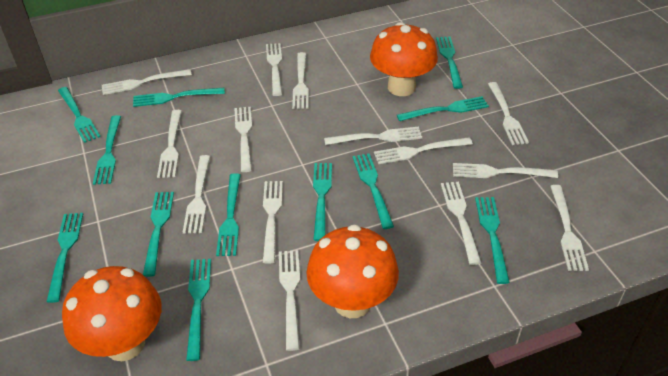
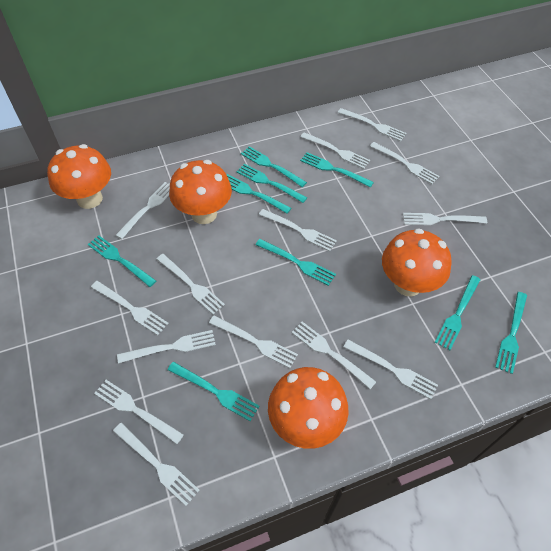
orange mushroom: [62,266,162,361] [307,224,399,318] [370,22,438,96] = 3 -> [47,144,111,209] [169,160,232,224] [268,367,349,449] [382,228,452,296] = 4
turquoise fork: [46,213,83,303] [58,87,100,143] [93,115,121,185] [133,88,225,107] [143,192,174,277] [186,259,211,361] [216,173,241,256] [313,163,332,241] [353,154,394,229] [397,96,489,121] [436,37,463,89] [475,197,510,284] = 12 -> [88,235,156,287] [167,362,260,421] [227,174,291,214] [237,164,307,203] [241,146,307,187] [255,239,336,286] [300,152,374,188] [435,275,481,350] [495,292,527,374] = 9

